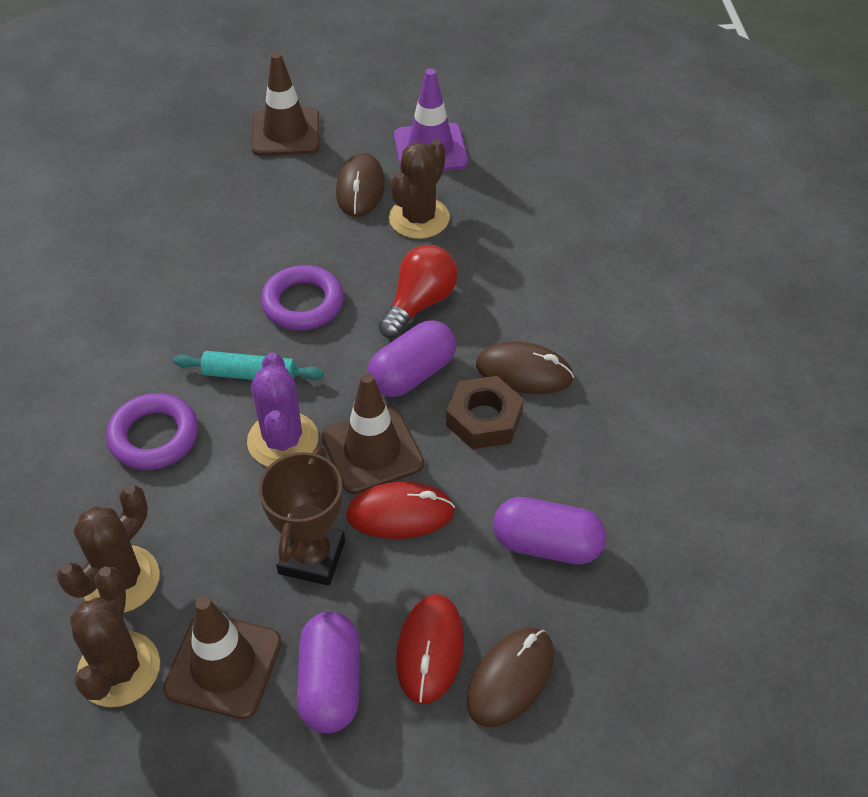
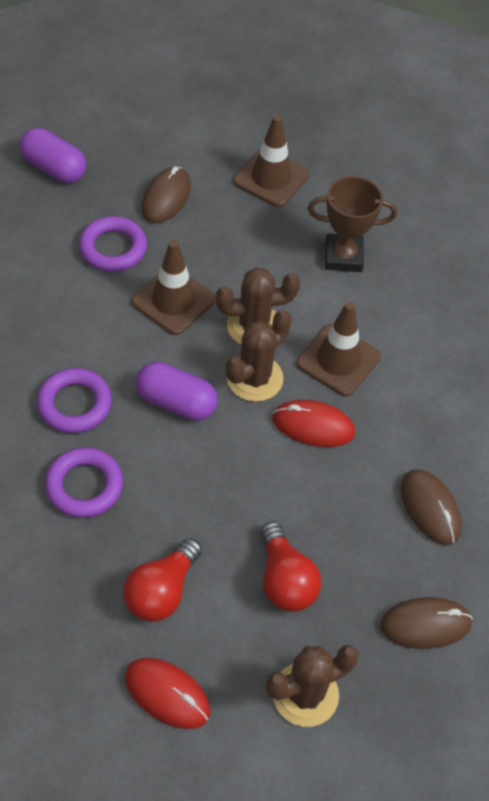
brown nut: [446,376,524,449] = 1 -> none = 0
purple cactus: [247,352,318,467] = 1 -> none = 0
purple capsule: [297,612,360,733] [368,320,456,397] [493,497,606,565] = 3 -> [19,128,86,183] [136,362,217,421] = 2
purple ring: [106,393,198,470] [261,265,344,331] = 2 -> [37,368,112,433] [45,447,123,518] [79,216,147,272] = 3
purple traffic cone: [394,69,468,171] = 1 -> none = 0
red light bulb: [379,245,458,338] = 1 -> [123,538,202,622] [260,521,321,612] = 2
turquoise rolling pin: [173,351,324,380] = 1 -> none = 0

